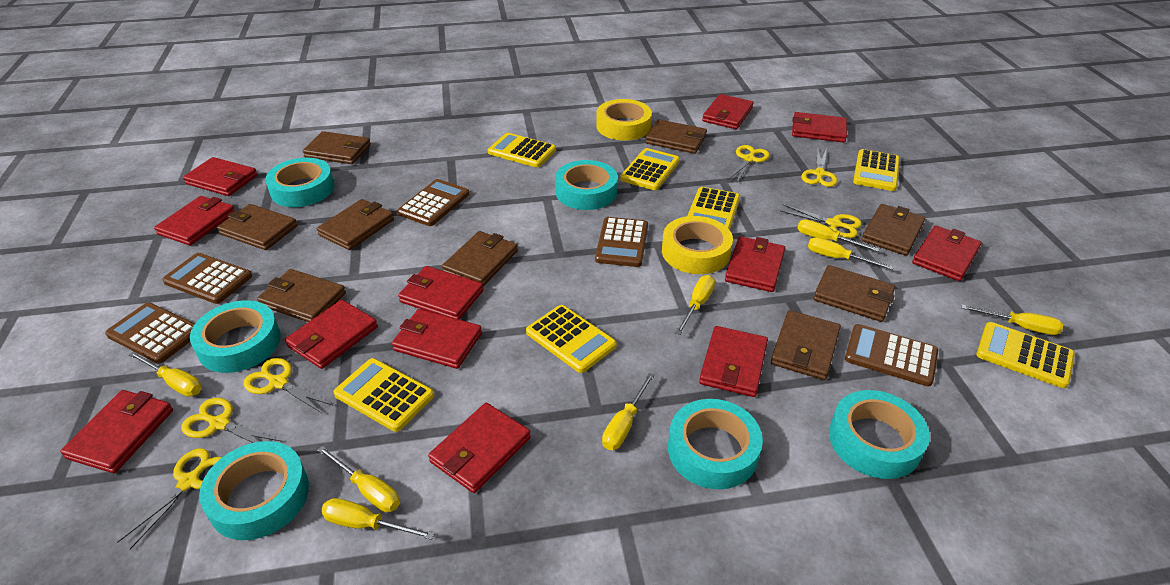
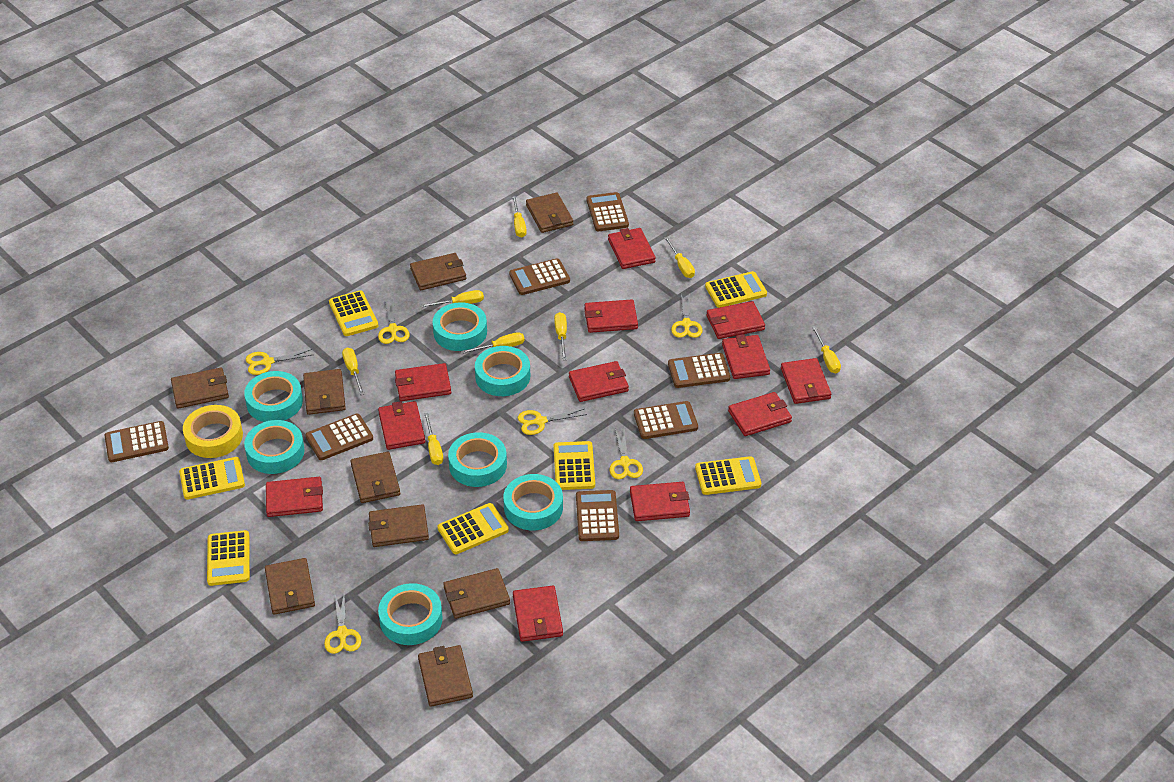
brown calculator: [105,303,195,364] [162,253,252,304] [397,179,469,226] [595,217,648,267] [845,324,938,386] = 5 -> [104,421,169,462] [306,414,373,460] [509,258,570,295] [576,490,619,541] [587,192,629,231] [634,401,698,439] [668,353,730,388] = 7
turquoise tape: [190,300,281,373] [199,441,309,540] [265,158,334,207] [555,160,618,210] [668,399,763,489] [829,390,930,479] = 6 -> [244,371,303,422] [244,420,305,474] [378,583,443,645] [432,303,487,351] [448,432,507,487] [475,346,530,396] [503,474,563,530] = 7
yellow tape: [596,99,652,141] [662,216,733,274] = 2 -> [183,405,243,458] = 1

